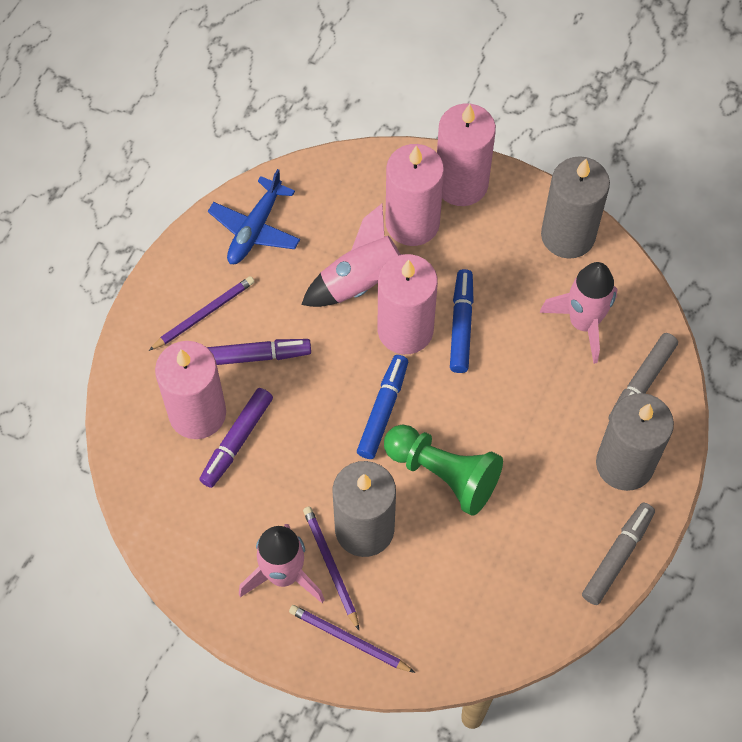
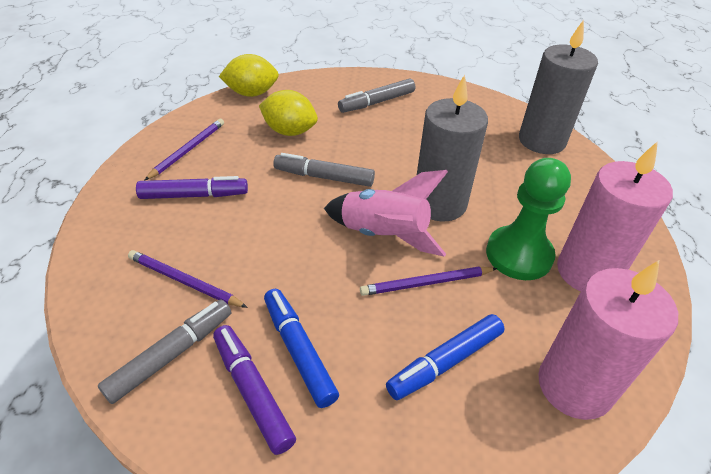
blue plane: [208,169,300,264] = 1 -> none = 0
grey candle: [332,461,396,557] [541,156,610,259] [596,393,674,491] = 3 -> [417,75,488,222] [519,20,598,154] = 2
grey marker: [582,503,655,605] [609,333,678,420] = 2 -> [98,300,231,404] [273,153,375,187] [338,78,415,113] = 3
pink candle: [155,341,226,439] [378,254,438,354] [385,144,444,246] [437,103,496,206] = 4 -> [538,260,678,420] [557,141,673,292] = 2
pink rocket: [239,524,325,603] [301,204,418,307] [540,262,618,364] = 3 -> [324,170,448,257] = 1
yellow lemon: none = 0 -> [219,54,279,97] [259,90,318,136] = 2

